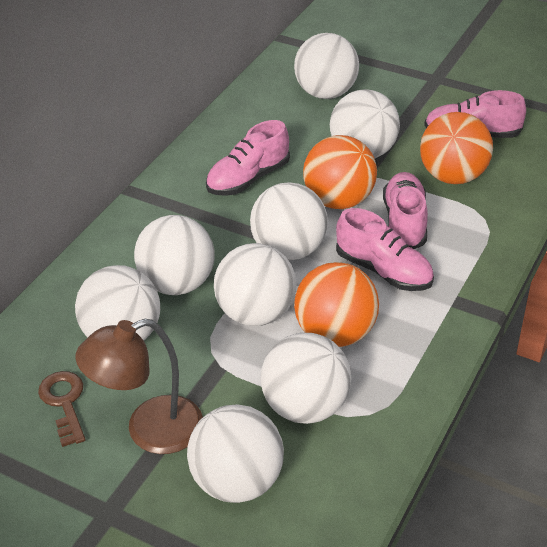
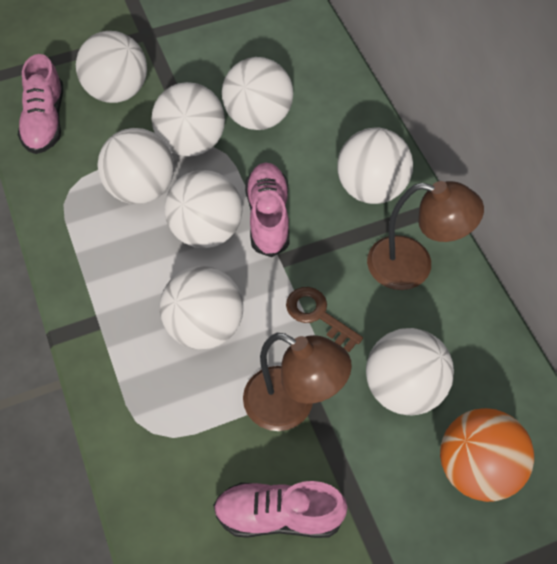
brown lamp: [75,319,203,454] = 1 -> [243,333,352,431] [367,181,484,290] = 2
orange ball: [294,262,379,347] [303,135,377,209] [420,112,493,184] = 3 -> [440,408,534,502] = 1
pink shoe: [206,120,290,196] [336,208,434,291] [383,172,428,249] [424,90,526,138] = 4 -> [18,54,63,154] [213,481,348,538] [245,162,289,257] = 3

